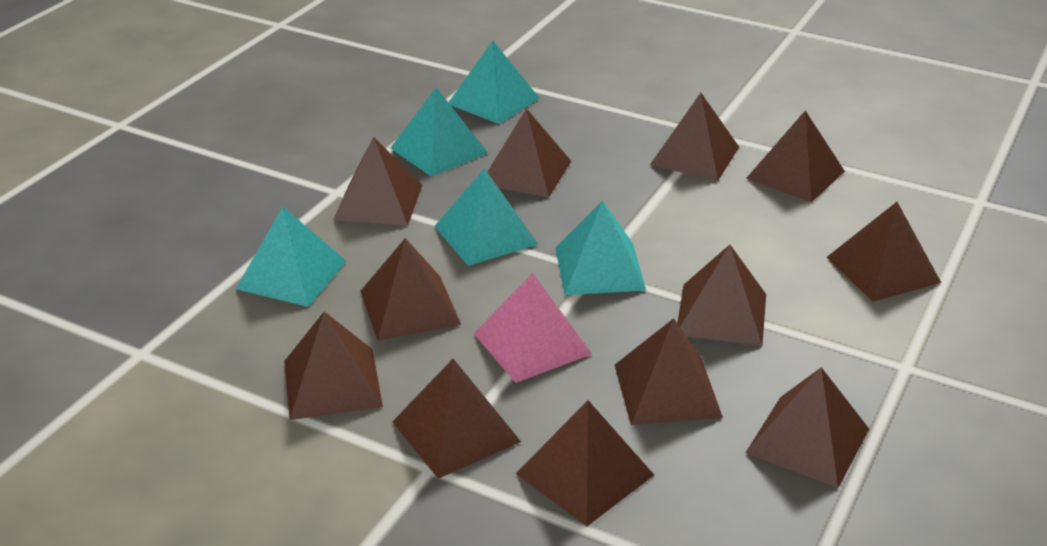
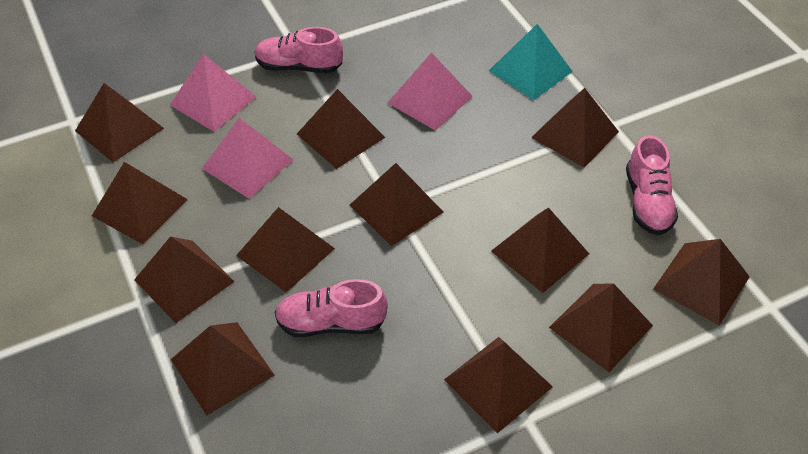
pink pyramid: [474,273,592,383] = 1 -> [170,54,256,132] [202,118,293,199] [387,52,473,131] = 3
pink shoe: none = 0 -> [255,27,343,73] [275,279,388,337] [626,135,678,235] = 3
turquoise pyramid: [236,207,347,307] [391,88,488,177] [434,168,538,266] [448,41,540,124] [555,201,646,295] = 5 -> [489,24,573,101] = 1

